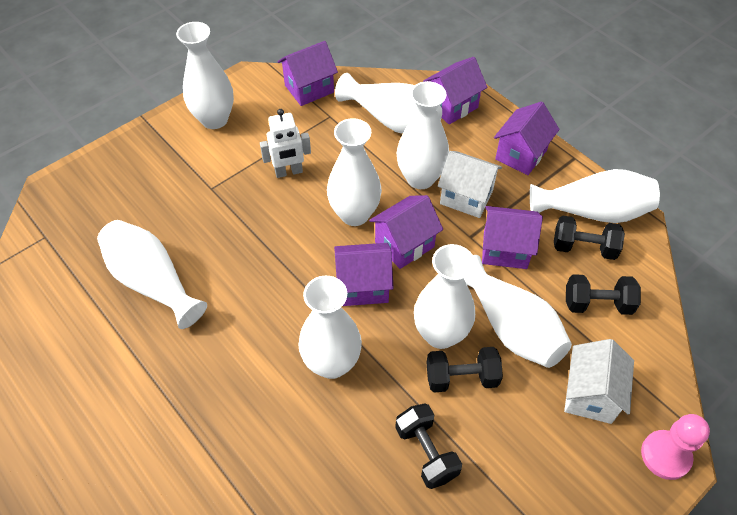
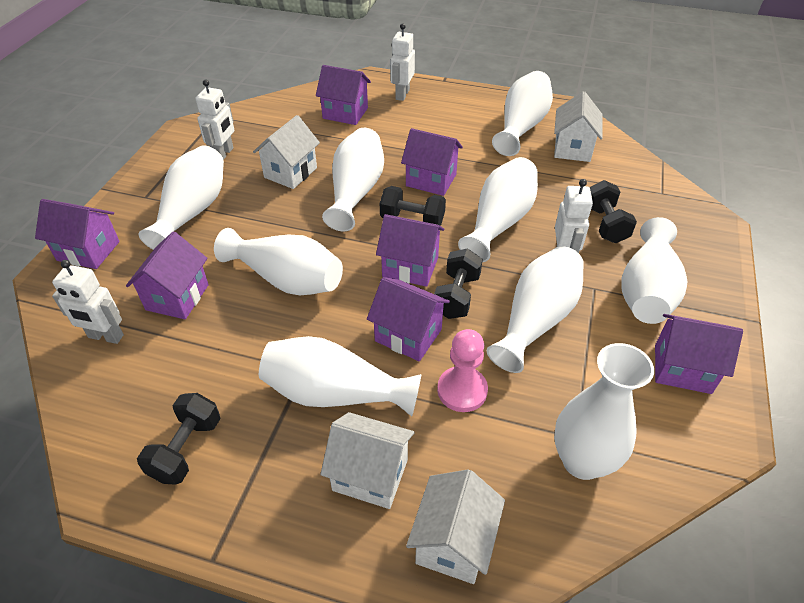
purple house: [277,41,338,106] [334,243,394,306] [369,195,443,269] [423,57,487,124] [482,206,543,269] [494,102,560,175] = 6 -> [35,199,120,269] [126,232,209,319] [316,65,371,125] [367,277,450,361] [376,214,444,287] [401,128,463,196] [655,314,743,394] = 7
white house: [438,151,502,218] [564,339,634,424] = 2 -> [253,115,320,189] [320,412,415,509] [406,469,505,584] [554,91,603,162] = 4
white robot: [260,109,311,178] = 1 -> [52,260,124,344] [195,80,234,160] [390,23,415,101] [555,179,593,253] = 4

